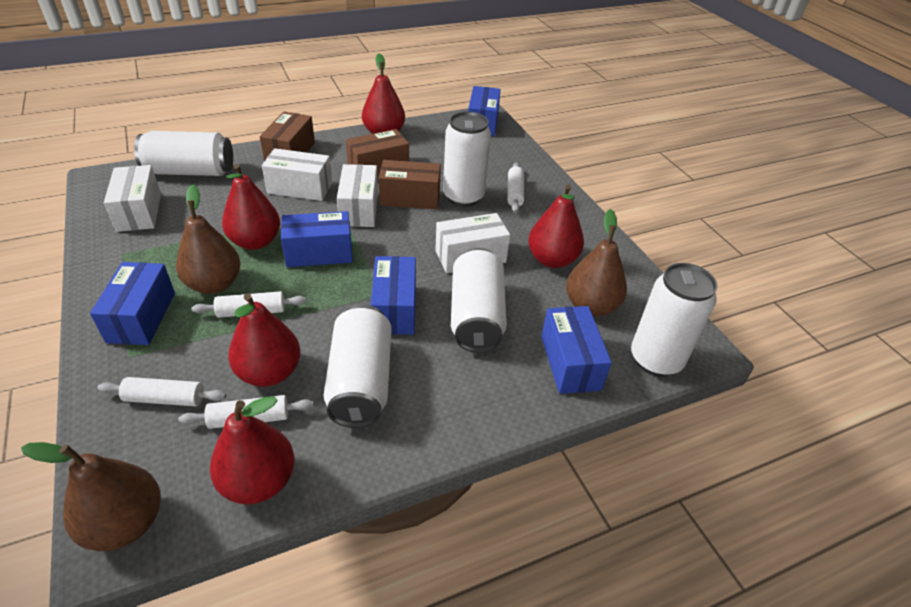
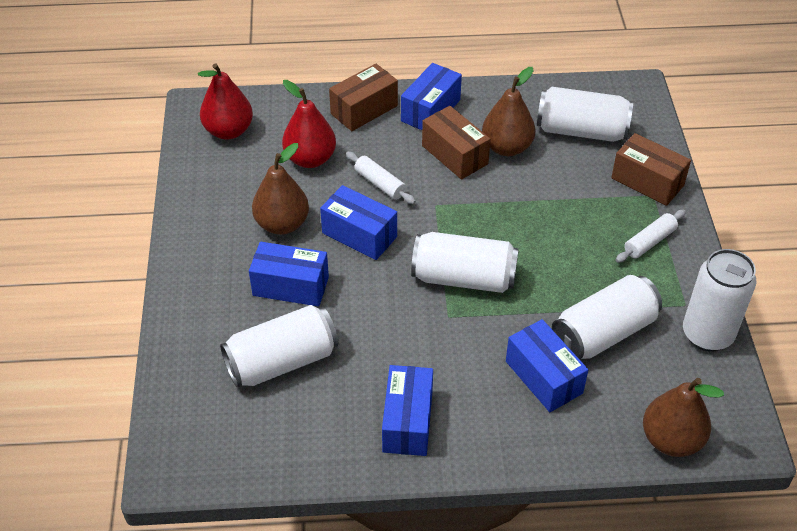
red pear: [210,396,295,505] [222,164,280,250] [228,293,301,387] [362,53,405,134] [528,184,584,268] = 5 -> [198,63,253,139] [282,80,336,168] = 2
white box: [104,165,161,232] [262,148,332,201] [337,164,378,227] [435,213,510,273] = 4 -> none = 0
white rolling pin: [97,377,226,406] [178,395,314,429] [191,291,306,318] [507,162,524,213] = 4 -> [346,152,416,204] [616,210,686,263] = 2

